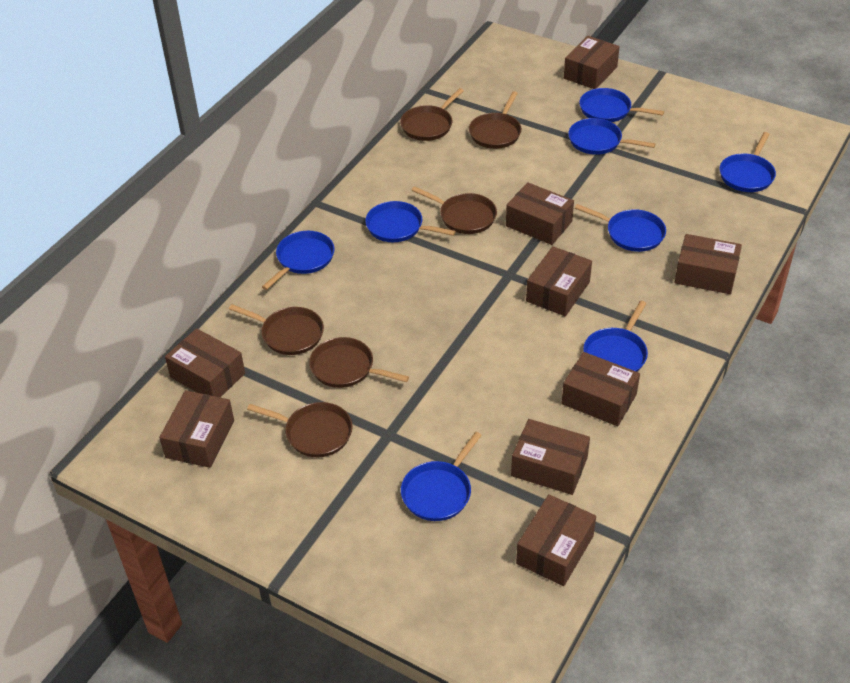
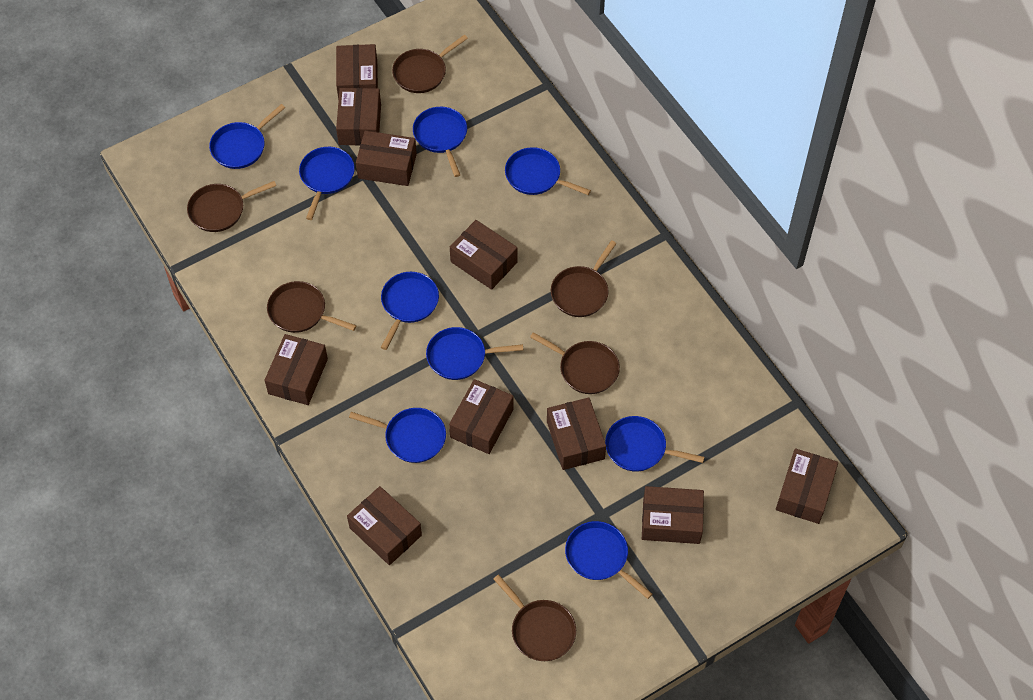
blue pan: [262,231,334,290] [365,201,456,242] [401,432,482,521] [568,118,655,155] [575,204,666,252] [579,88,664,122] [583,301,648,372] [720,132,776,192] = 8 -> [209,104,285,169] [299,147,355,220] [349,408,446,463] [381,272,439,350] [413,107,467,177] [426,327,523,380] [505,147,591,195] [565,521,652,599] [605,416,704,472] = 9
brown box: [159,390,234,468] [165,328,245,397] [506,182,574,245] [511,419,590,495] [516,494,596,586] [526,246,592,316] [561,352,640,426] [564,36,620,89] [675,234,742,294] = 9 -> [265,334,328,405] [336,44,378,101] [336,88,381,145] [347,486,422,565] [356,131,417,186] [449,379,514,454] [450,220,518,290] [547,397,606,470] [642,486,704,544] [776,448,838,524] = 10

